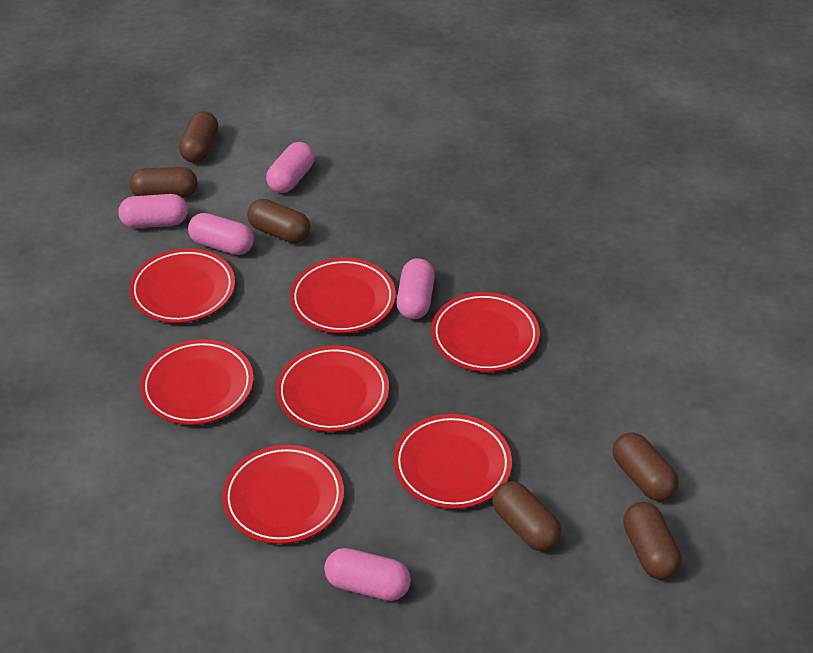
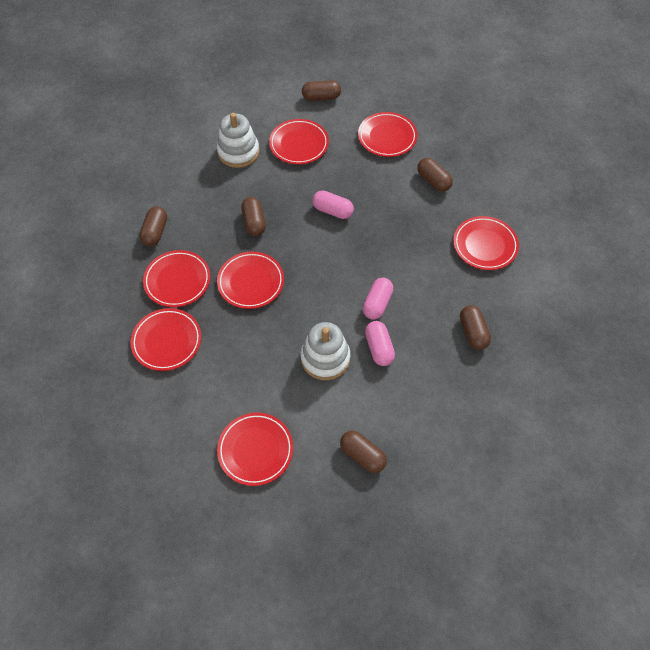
pink capsule: [118,194,188,228] [188,213,254,255] [266,142,315,193] [324,548,411,601] [396,258,435,319] = 5 -> [312,190,354,219] [363,278,393,320] [365,321,395,366] = 3
white stacking toy: none = 0 -> [217,113,259,168] [301,322,350,380] = 2

